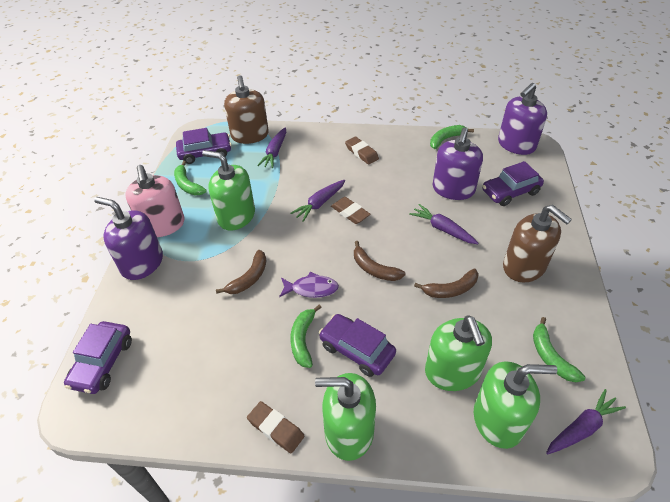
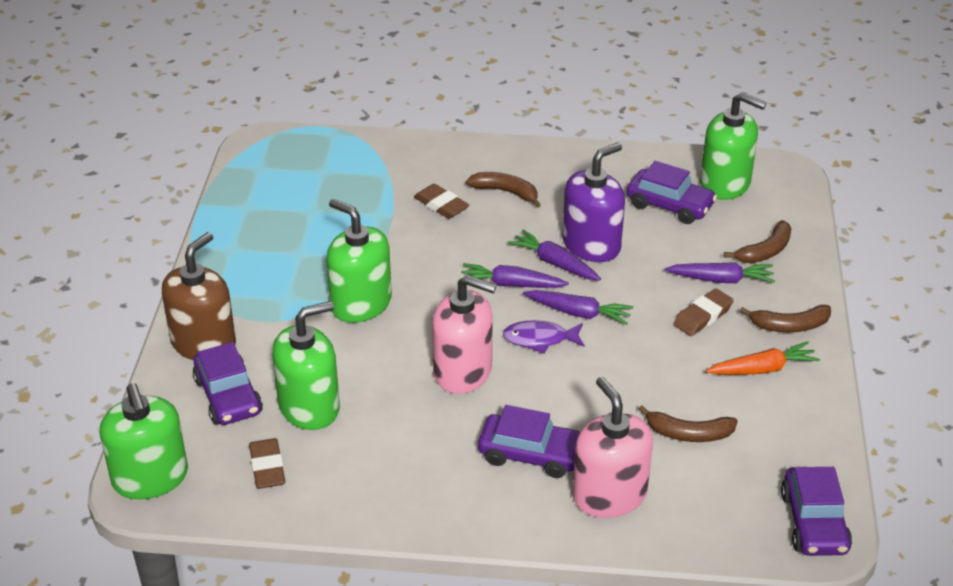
brown banana: [216,250,266,294] [354,241,406,281] [414,269,479,298] = 3 -> [466,172,541,208] [638,405,738,442] [724,220,791,263] [740,305,831,333] = 4
brown soap dispenser: [224,75,269,144] [503,205,572,282] = 2 -> [162,232,236,360] = 1
green banana: [174,161,207,195] [290,305,322,368] [430,125,474,149] [533,317,586,382] = 4 -> none = 0
orange carrot: none = 0 -> [706,342,820,375] = 1
pink soap dispenser: [125,165,185,237] = 1 -> [432,275,497,394] [573,377,653,518] = 2
purple soap dispenser: [94,197,163,280] [433,127,483,200] [498,83,547,155] = 3 -> [562,143,625,262] = 1

